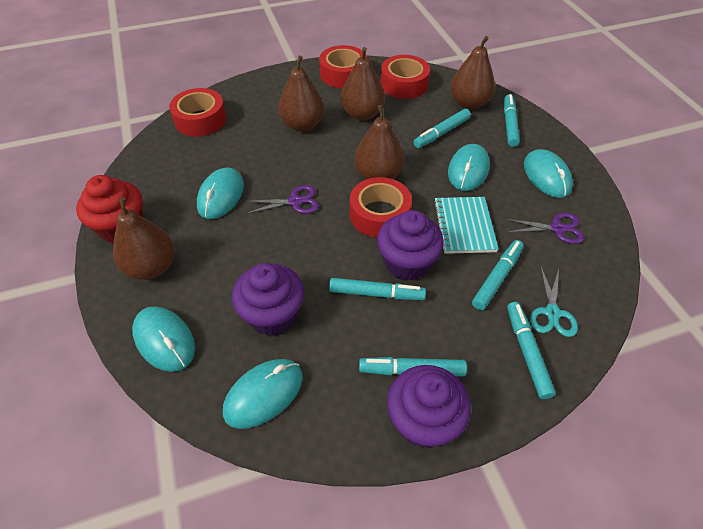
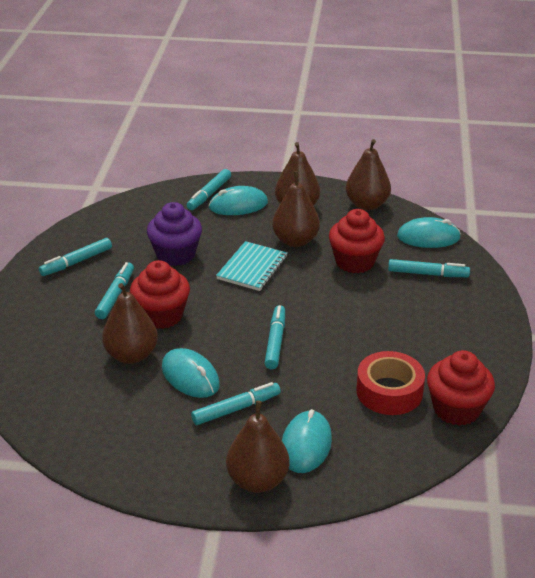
purple cupcake: [232,263,304,336] [377,210,444,281] [387,365,471,448] = 3 -> [147,202,202,266] = 1
purple scissors: [245,185,319,214] [505,213,584,244] = 2 -> none = 0
red cupcake: [76,175,143,244] = 1 -> [130,260,190,329] [329,209,385,273] [427,350,495,426] = 3
red tape: [169,88,227,137] [319,45,367,88] [350,177,412,238] [380,55,430,99] = 4 -> [356,351,425,415] = 1
turquoise mouse: [132,306,195,372] [197,168,244,219] [223,359,303,429] [448,144,490,191] [524,149,573,198] = 5 -> [162,348,220,398] [208,186,268,215] [282,409,332,473] [397,217,461,248] = 4
turquoise scissors: [530,267,578,337] = 1 -> none = 0

